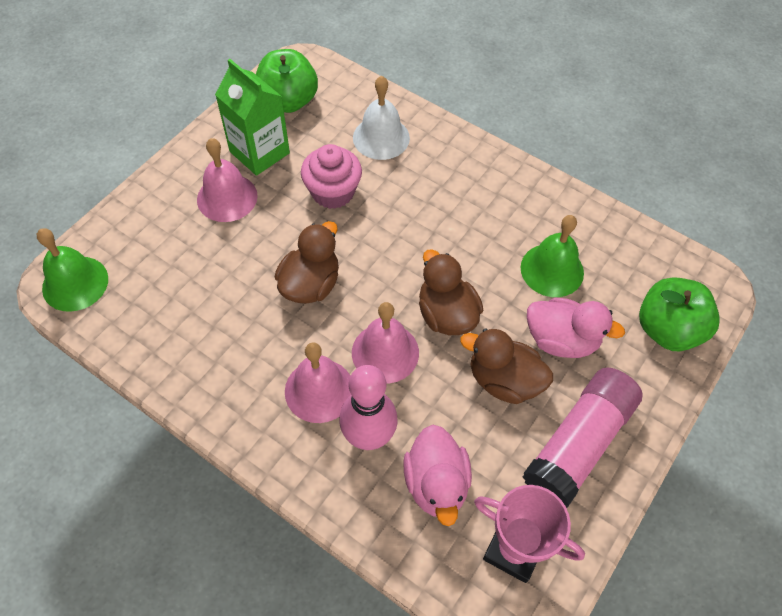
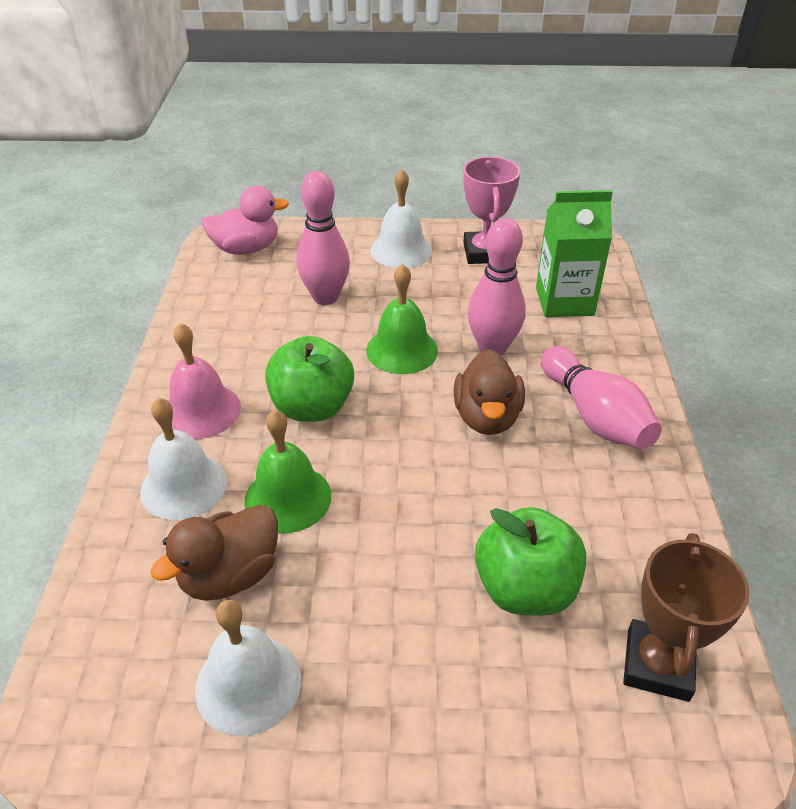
brown duck: [275,221,339,304] [419,249,483,335] [460,329,553,404] = 3 -> [151,504,278,601] [453,349,525,435] = 2
brown trophy: none = 0 -> [623,533,750,702] = 1
pink bell: [197,138,258,222] [285,342,351,423] [352,302,419,384] = 3 -> [168,323,241,439] = 1
pink bowling pin: [339,365,398,450] = 1 -> [296,171,350,305] [468,218,525,356] [541,346,662,450] = 3
pink cupcake: [301,144,362,209] = 1 -> none = 0
pink duck: [403,425,472,526] [527,298,625,358] = 2 -> [201,186,289,255] = 1
pink glue stick: [523,367,643,508] = 1 -> none = 0
white bell: [353,76,410,160] = 1 -> [140,398,227,520] [195,600,301,737] [371,169,432,268] = 3

